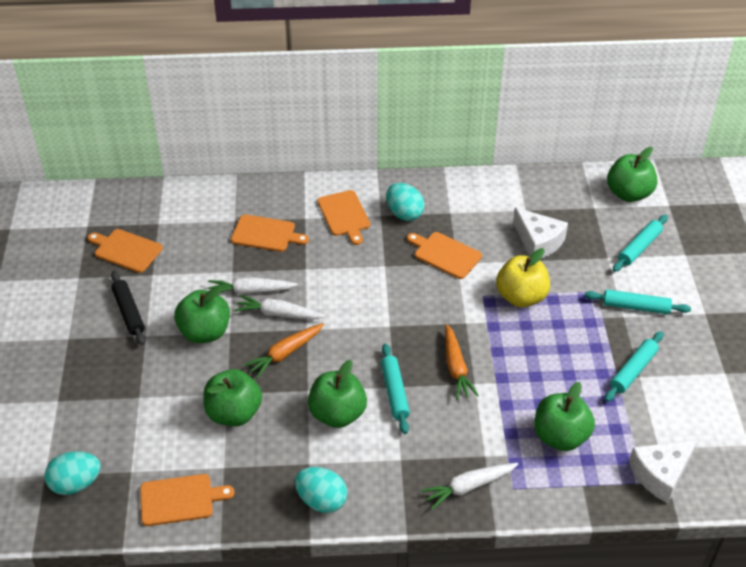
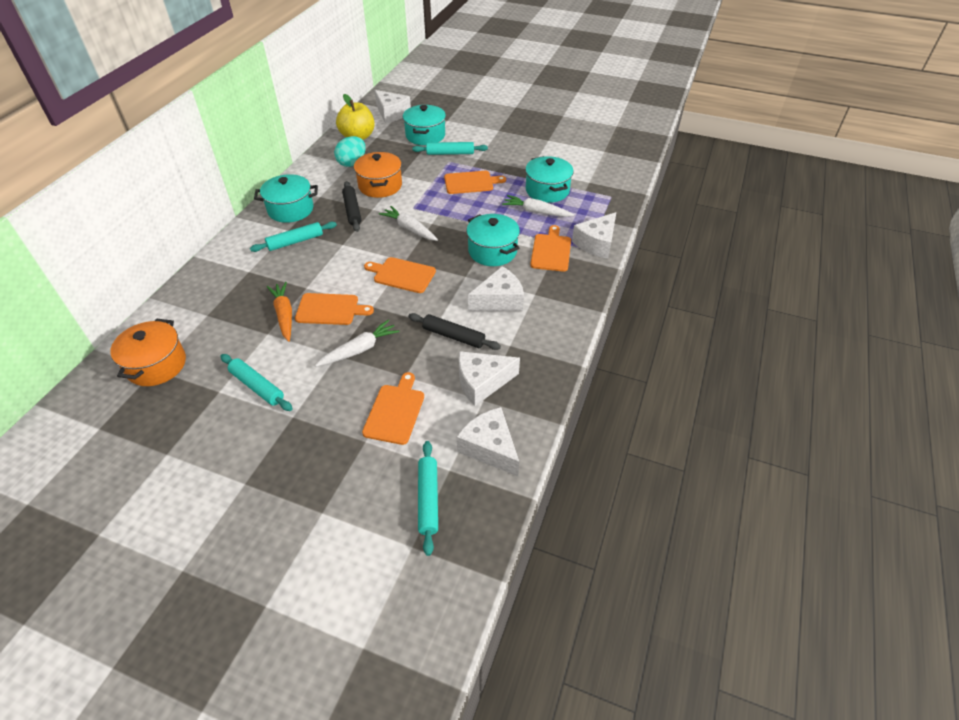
black rolling pin: [111,271,145,345] = 1 -> [342,181,362,232] [408,313,501,350] = 2
green apple: [174,285,230,343] [203,369,262,426] [308,360,367,428] [534,382,595,451] [607,147,658,202] = 5 -> none = 0
orange carrot: [244,323,324,379] [445,324,479,400] = 2 -> [267,282,292,342] = 1
orange pot: none = 0 -> [110,319,186,386] [354,152,402,198] = 2
turquoise egg: [44,451,101,495] [295,467,347,513] [386,183,425,221] = 3 -> [334,136,366,167] = 1
turquoise pot: none = 0 -> [254,174,318,223] [403,105,446,145] [466,214,520,266] [525,156,574,203] = 4
white cheese: [513,207,568,259] [629,440,697,503] = 2 -> [375,90,411,123] [457,407,519,476] [459,351,520,406] [468,266,524,311] [572,212,616,259] = 5

